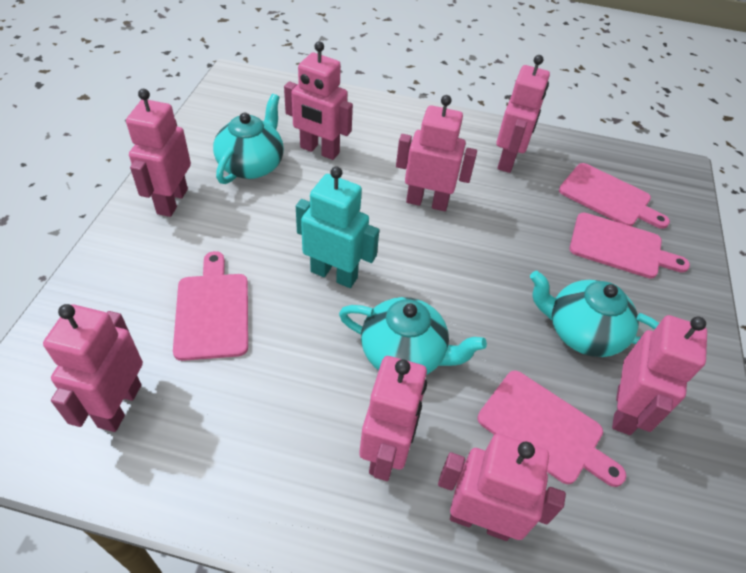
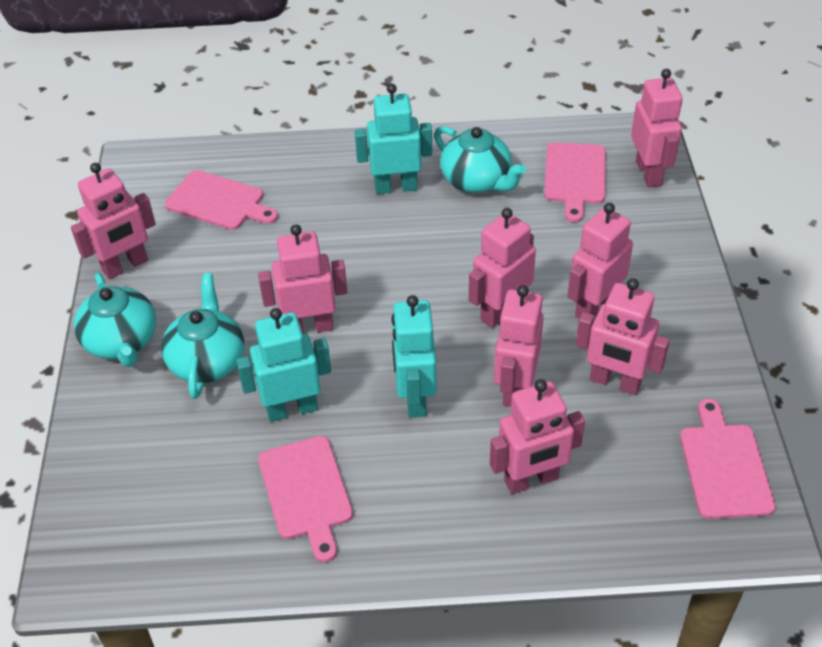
turquoise robot: [296,166,379,288] = 1 -> [236,308,331,422] [355,84,432,194] [392,295,437,418] = 3

